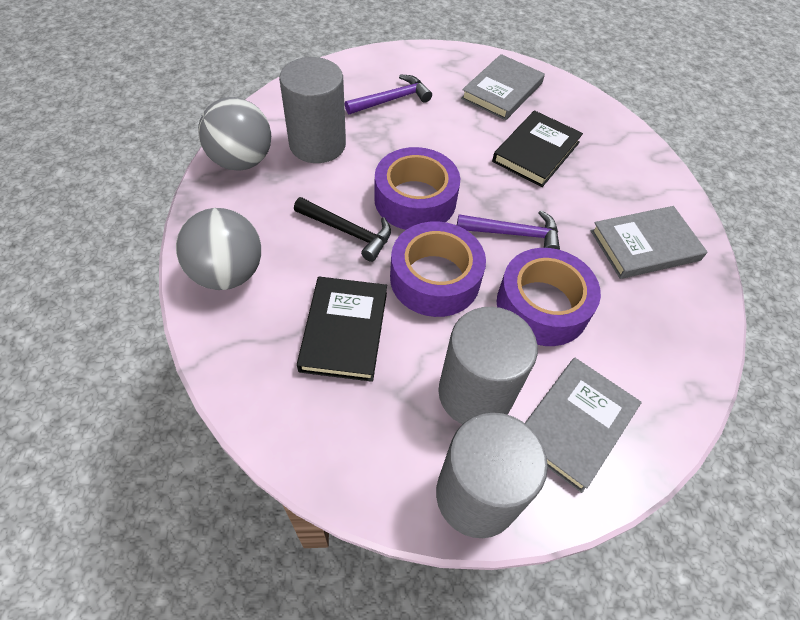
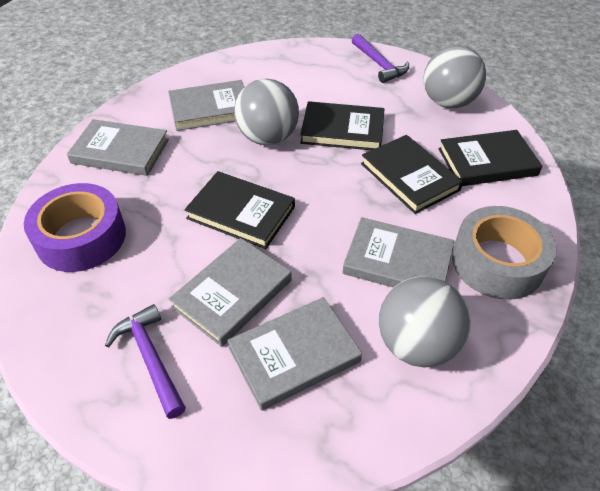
black book: [297,277,387,382] [492,110,583,187] = 2 -> [185,171,295,249] [300,101,384,150] [361,135,463,214] [439,130,542,186] = 4
black hammer: [294,197,391,262] = 1 -> none = 0
grey ball: [176,208,261,290] [198,97,271,171] = 2 -> [234,79,299,145] [379,276,471,367] [424,45,486,108] = 3
grey book: [461,54,545,120] [525,358,642,493] [591,206,707,279] = 3 -> [67,119,169,176] [168,80,244,131] [169,238,292,347] [227,297,362,411] [343,217,455,287] = 5
grey cylinder: [279,57,346,163] [436,413,548,538] [438,307,538,424] = 3 -> none = 0
grey tape: none = 0 -> [452,206,556,300] = 1
purple tape: [374,147,460,230] [390,221,486,317] [497,248,601,346] = 3 -> [24,183,126,272] = 1

